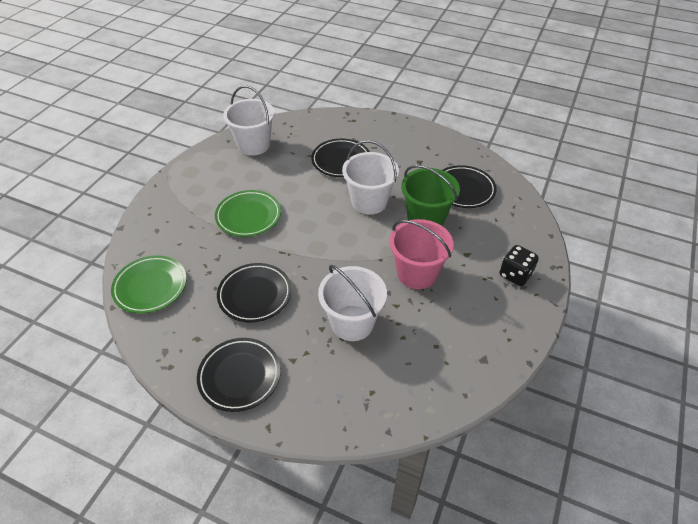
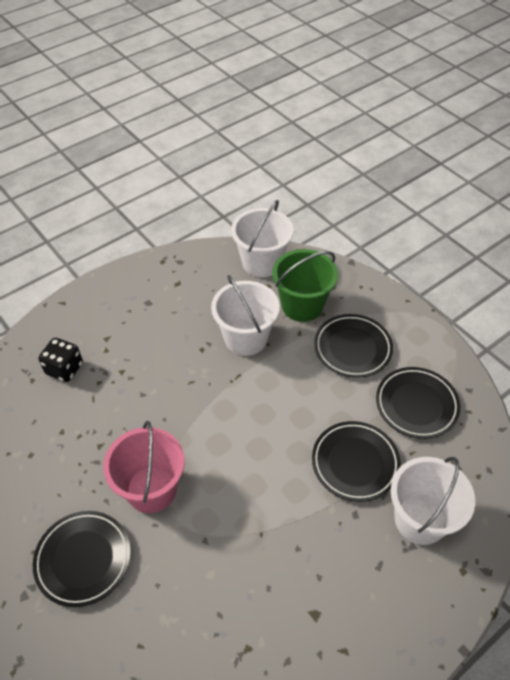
green plate: [111,255,187,314] [215,190,281,237] = 2 -> none = 0

